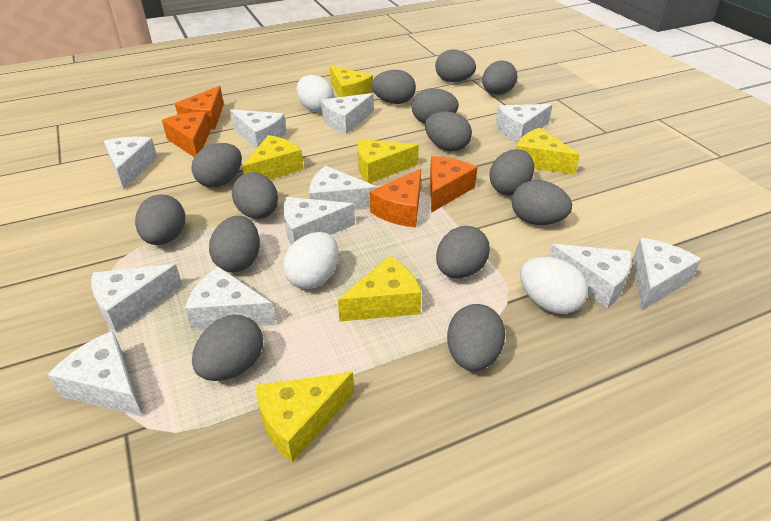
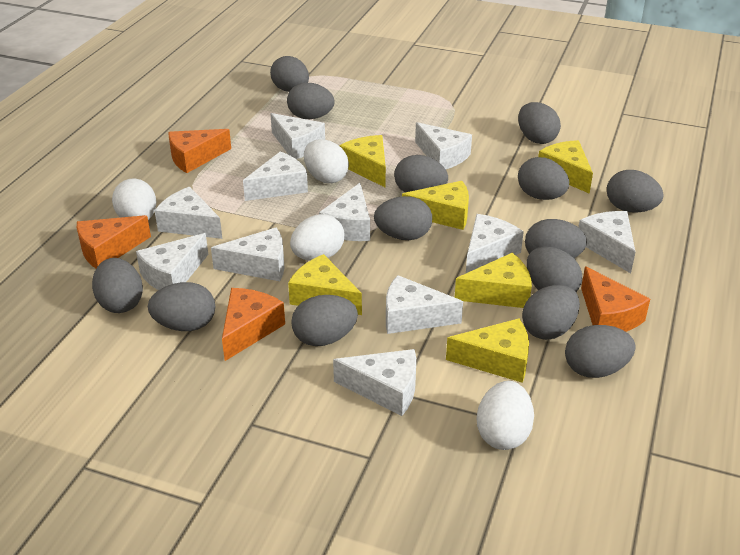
white egg: [283,232,339,289] [297,75,334,112] [520,257,588,314] = 3 -> [112,178,156,220] [290,214,344,261] [304,139,349,183] [477,381,534,450] = 4

